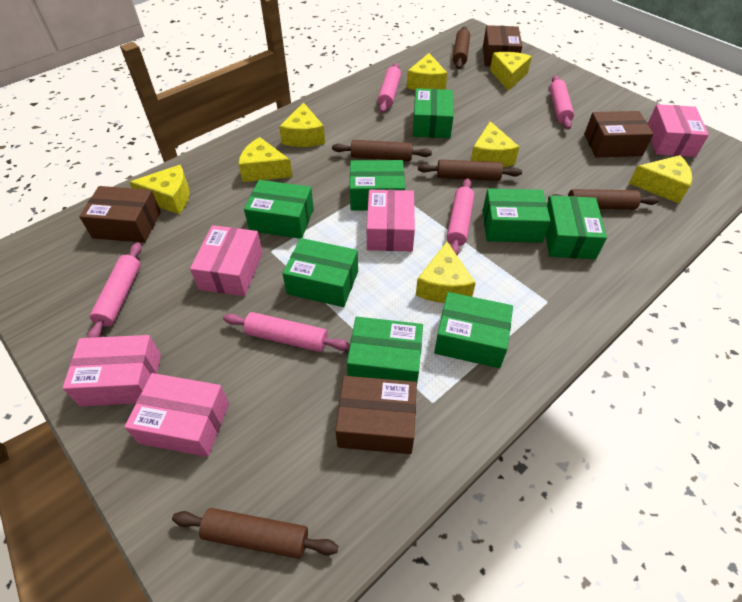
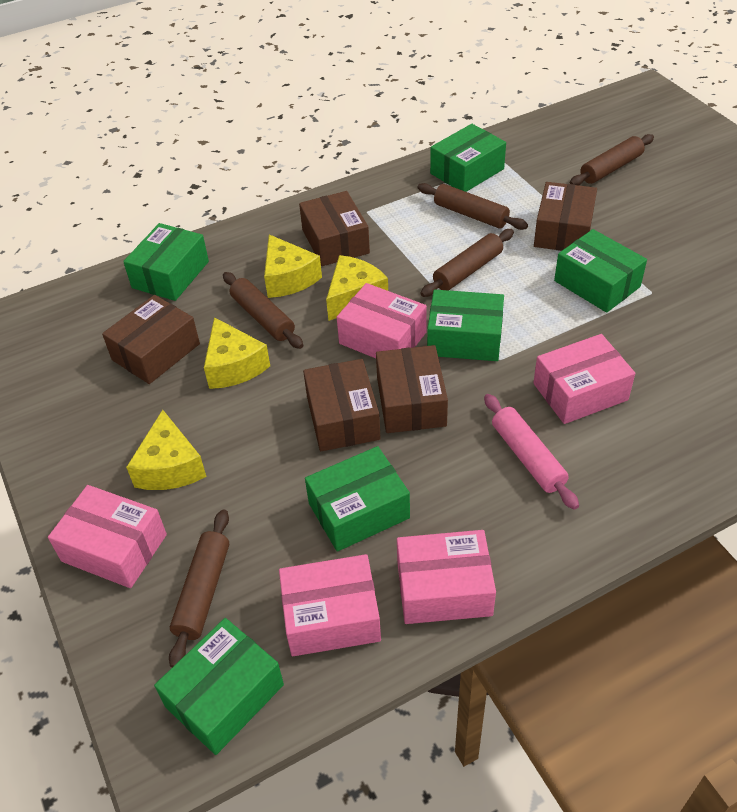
brown box: [79,186,161,243] [335,376,417,454] [483,25,522,67] [584,111,653,157] = 4 -> [102,295,200,384] [299,191,370,266] [303,359,381,451] [376,345,448,433] [534,182,597,251] = 5
green box: [244,180,314,239] [282,238,358,307] [347,317,423,382] [350,160,405,211] [413,88,454,138] [434,292,513,368] [483,188,551,243] [546,195,607,259] = 8 -> [123,223,209,301] [154,618,284,755] [305,446,410,552] [427,290,504,361] [430,124,506,192] [554,229,647,313] = 6
pink rolling pin: [87,242,142,338] [223,312,350,352] [378,63,401,113] [447,178,474,255] [549,75,574,129] = 5 -> [484,394,579,510] = 1
yellow cheese: [129,165,189,214] [238,137,293,182] [279,102,325,147] [407,53,448,90] [416,242,476,303] [471,121,519,167] [490,52,532,91] [629,155,692,203] = 8 -> [126,410,206,490] [204,317,270,389] [264,234,322,298] [326,255,388,321] = 4

